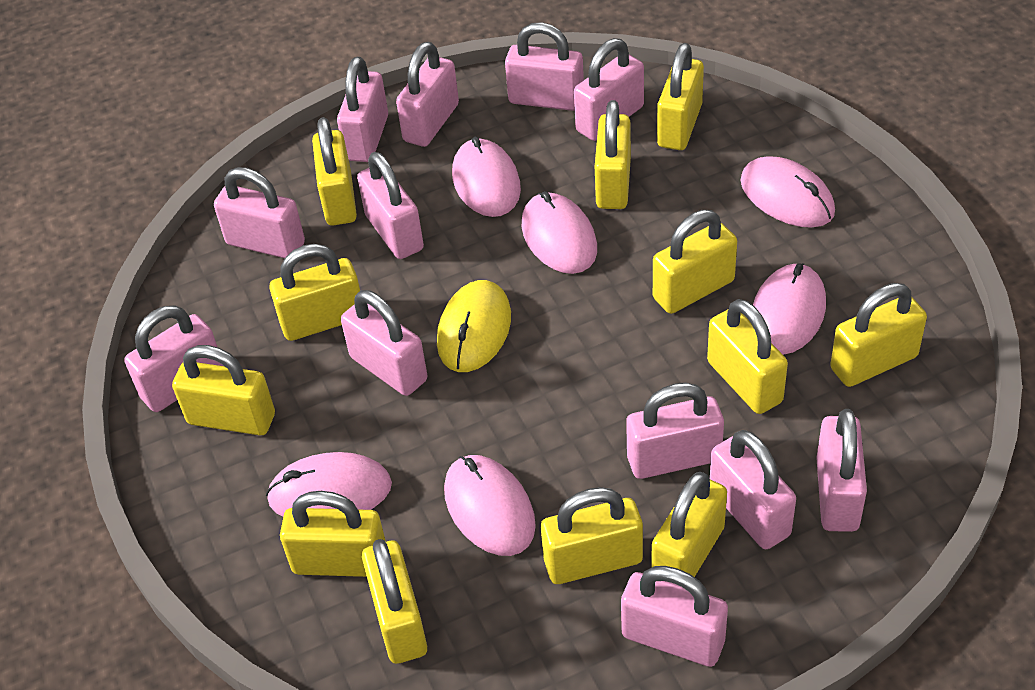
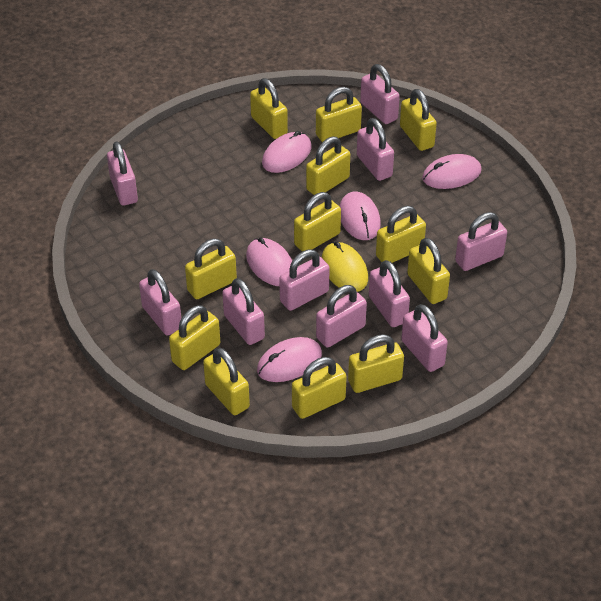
pink mouse: [266,452,392,517] [444,455,536,556] [452,137,521,217] [522,191,597,274] [740,156,835,228] [753,263,826,355] = 6 -> [246,238,292,286] [257,337,322,382] [262,131,312,173] [339,192,381,240] [422,154,482,189] = 5
pink padlock: [124,305,224,412] [214,167,305,258] [337,57,388,162] [341,290,428,396] [357,152,424,259] [396,42,459,147] [505,22,584,111] [574,38,644,141] [621,566,728,667] [626,382,724,479] [710,430,796,549] [816,409,867,532] = 12 -> [107,141,138,206] [139,269,181,336] [222,278,265,345] [279,249,330,311] [316,285,367,348] [357,118,394,181] [360,64,400,124] [369,260,410,327] [401,304,448,372] [455,212,507,271] = 10

